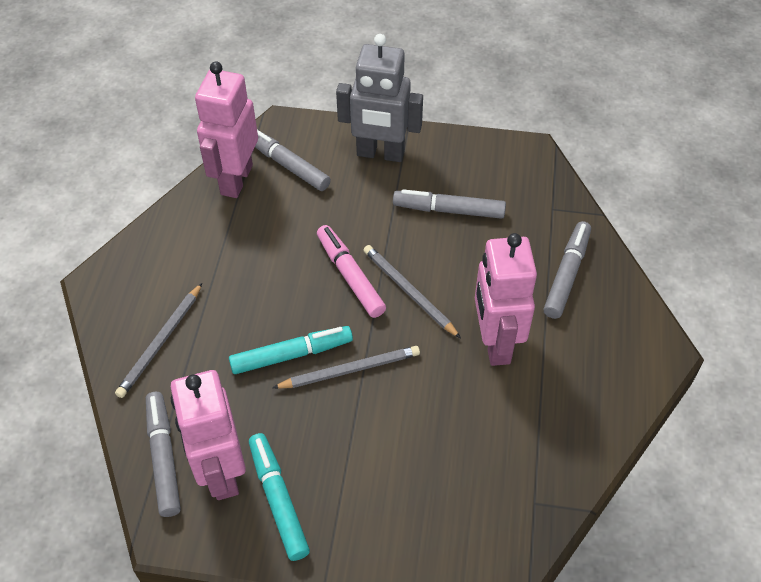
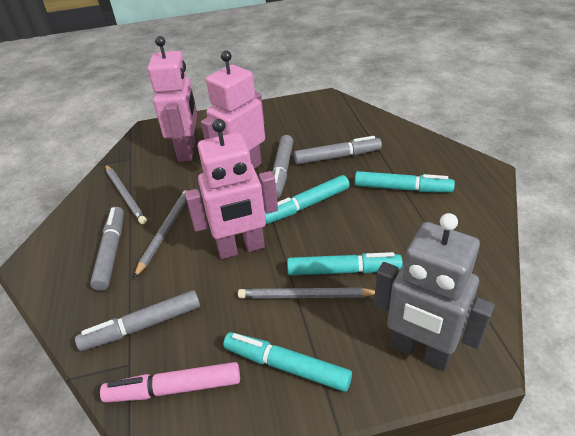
turquoise marker: [229,326,353,374] [249,433,310,561] = 2 -> [223,332,352,392] [264,175,350,224] [287,252,403,276] [355,171,455,193] = 4

